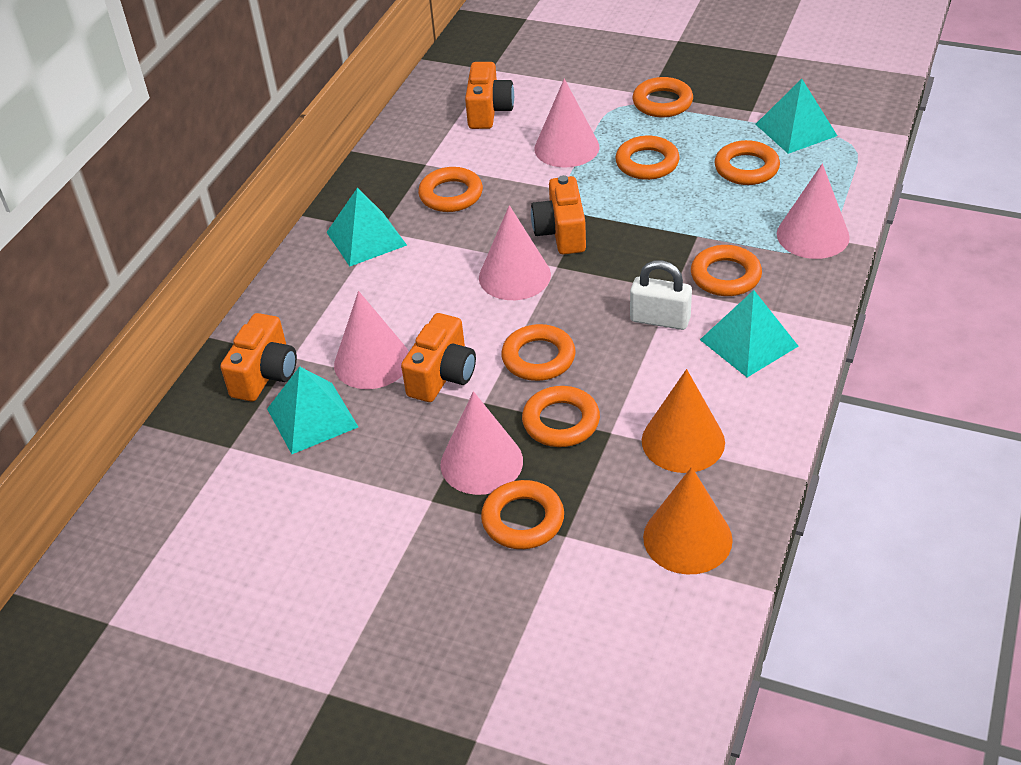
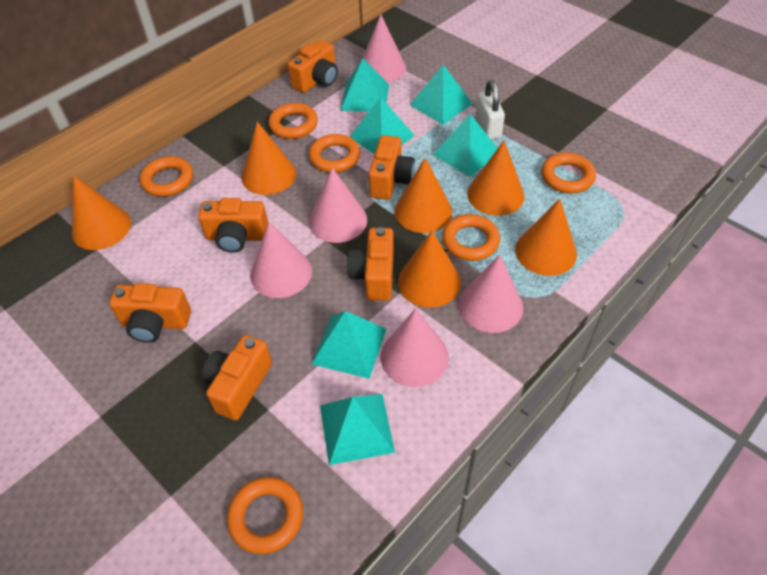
orange camera: [220,313,297,401] [401,313,476,402] [465,62,514,129] [531,175,586,254] = 4 -> [109,283,191,343] [198,198,268,253] [202,335,272,420] [288,40,338,93] [347,227,394,301] [368,135,415,200] = 6
orange cone: [642,369,725,473] [643,467,733,575] = 2 -> [72,175,131,250] [242,122,296,195] [395,158,452,233] [398,230,461,308] [467,141,524,216] [515,199,577,276] = 6
orange ring: [418,167,483,212] [481,480,564,549] [501,324,576,381] [522,386,600,447] [615,136,680,180] [632,77,693,118] [691,245,762,296] [714,140,780,185] = 8 -> [140,156,193,197] [227,477,303,554] [268,103,318,139] [309,134,360,172] [442,214,500,261] [541,152,596,193] = 6
turquoise pyramid: [267,366,358,454] [326,188,407,266] [700,290,798,377] [755,79,837,154] = 4 -> [312,311,387,379] [320,394,395,465] [340,58,389,112] [350,97,415,154] [410,65,473,125] [433,114,498,177] = 6

